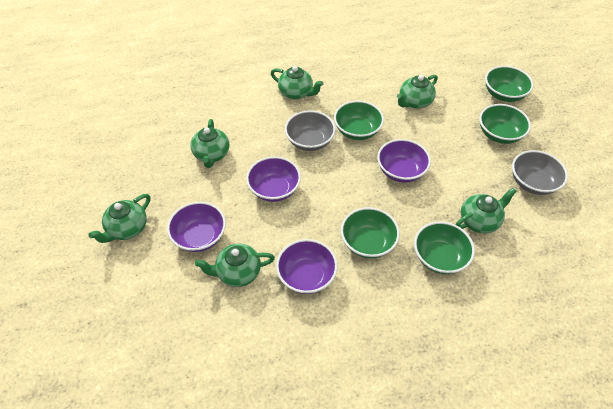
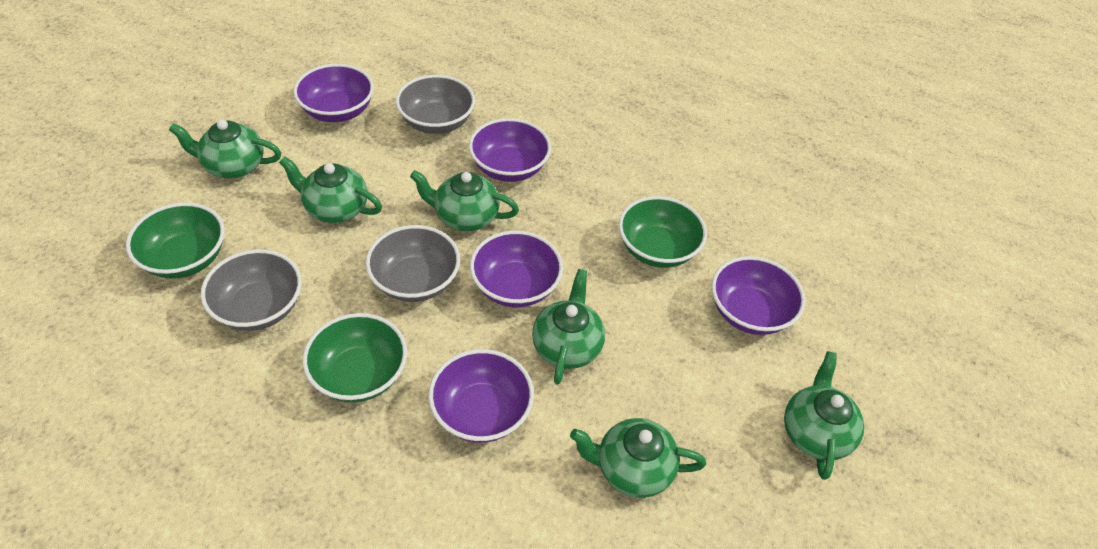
green bowl: [334,100,384,140] [341,207,400,258] [414,221,475,274] [479,104,531,144] [485,66,533,102] = 5 -> [126,203,225,279] [303,313,407,402] [619,196,707,268] = 3
grey bowl: [285,110,336,151] [512,150,568,195] = 2 -> [201,249,302,331] [366,225,460,302] [396,75,475,134] = 3
purple bowl: [167,202,226,252] [246,156,301,202] [276,239,338,294] [377,139,431,182] = 4 -> [293,64,374,122] [428,349,534,443] [469,118,551,182] [470,231,563,307] [712,256,805,335] = 5

